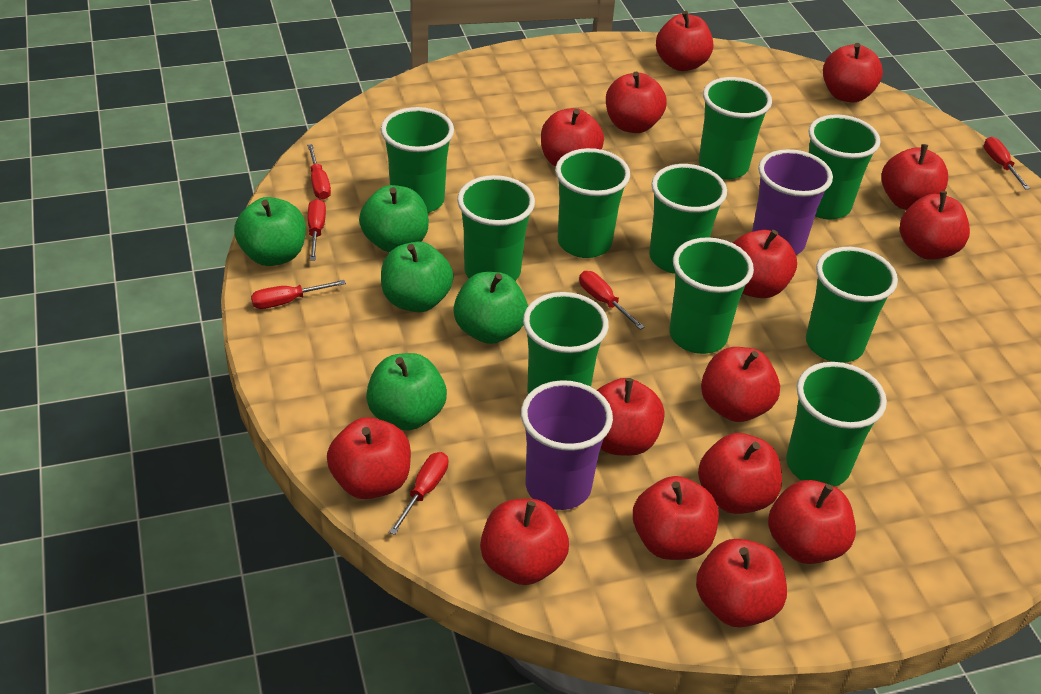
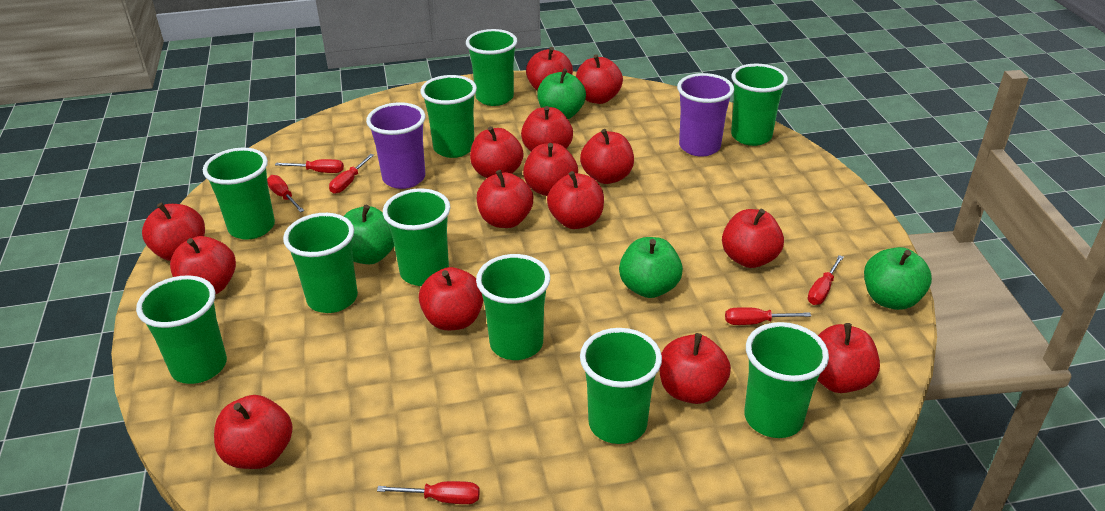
green apple: [234,197,306,266] [359,185,429,253] [366,353,447,430] [381,242,454,312] [453,272,528,344] = 5 -> [344,205,394,264] [537,68,586,119] [619,237,683,298] [864,247,932,310] = 4

